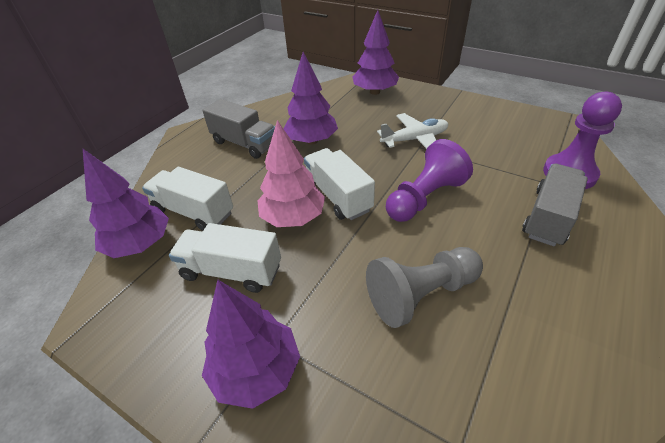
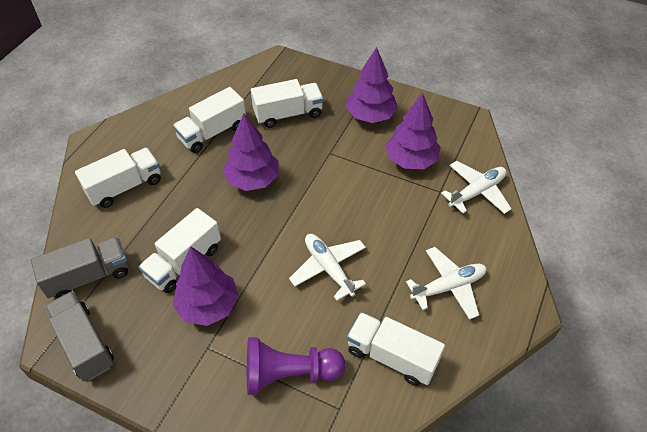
grey pawn: [366,247,483,328] = 1 -> none = 0
pink tree: [257,120,325,227] = 1 -> none = 0
purple pawn: [386,139,473,222] [543,92,622,189] = 2 -> [247,337,345,395] = 1
white plane: [377,113,448,149] = 1 -> [289,234,366,301] [406,247,487,320] [441,161,512,214] = 3
white truck: [142,167,233,231] [169,223,281,293] [304,148,375,220] = 3 -> [75,148,161,208] [139,208,221,293] [173,87,246,153] [251,79,323,128] [347,312,445,386] = 5

